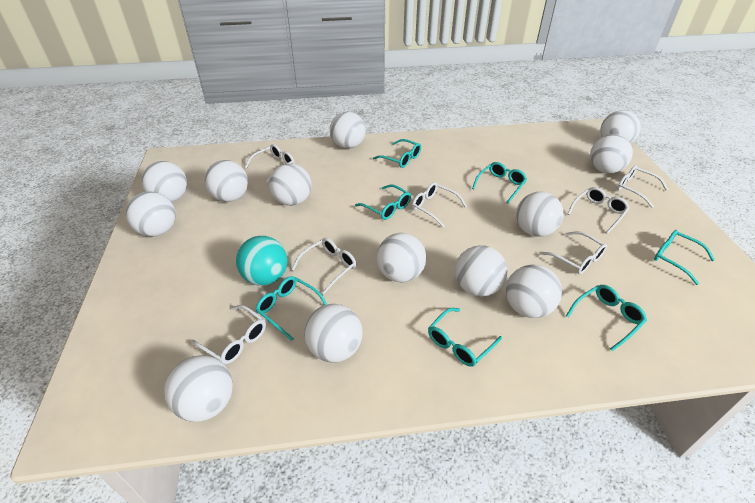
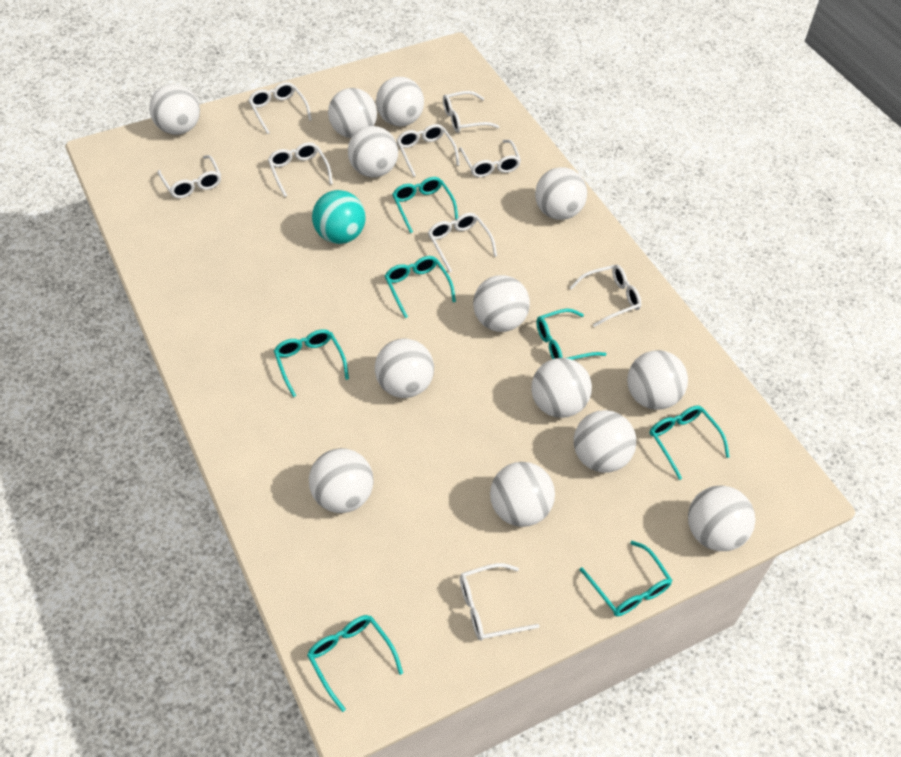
white glasses: [191,305,266,364] [245,144,295,183] [292,238,356,294] [412,182,467,228] [540,231,607,274] [568,187,630,234] [617,165,668,208] = 7 -> [157,155,221,198] [248,82,312,134] [268,142,333,197] [397,124,460,177] [428,213,497,273] [443,91,500,133] [459,140,521,177] [460,563,540,641] [570,265,641,327] = 9

